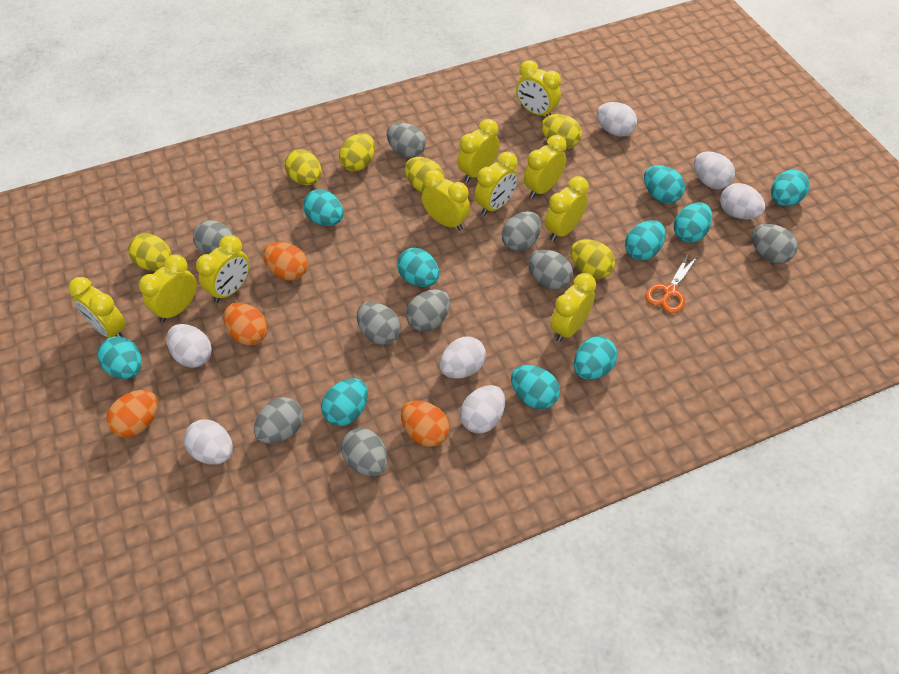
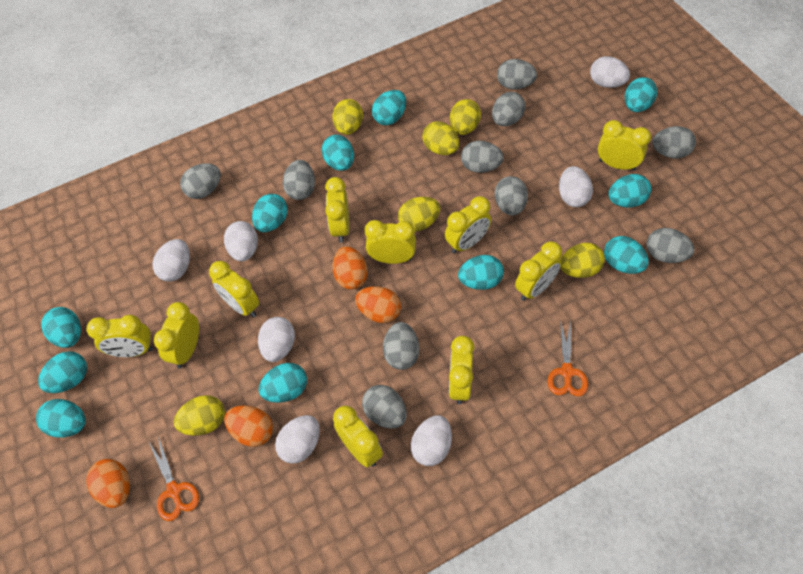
grey egg: [193,220,233,254] [254,397,303,444] [341,428,388,476] [357,302,401,345] [387,123,426,158] [406,289,450,332] [502,211,541,252] [528,250,573,290] [752,224,798,264] = 9 -> [180,163,221,199] [283,160,315,200] [362,385,407,428] [383,322,419,370] [461,141,503,173] [492,92,525,126] [495,176,528,216] [497,59,537,90] [646,228,694,263] [652,126,696,158] = 10
orange scissors: [646,254,698,313] = 1 -> [149,436,199,521] [547,320,588,396] = 2
turquoise egg: [97,336,142,379] [303,189,343,226] [321,378,368,426] [397,248,439,287] [511,365,560,410] [574,336,617,380] [625,220,666,261] [644,165,685,203] [674,202,712,243] [771,170,809,206] = 10 -> [36,399,86,438] [38,351,87,393] [41,307,81,348] [252,194,288,232] [259,363,307,403] [321,135,354,171] [372,90,406,125] [458,255,504,290] [604,236,649,274] [609,174,651,208] [625,77,657,112] = 11

